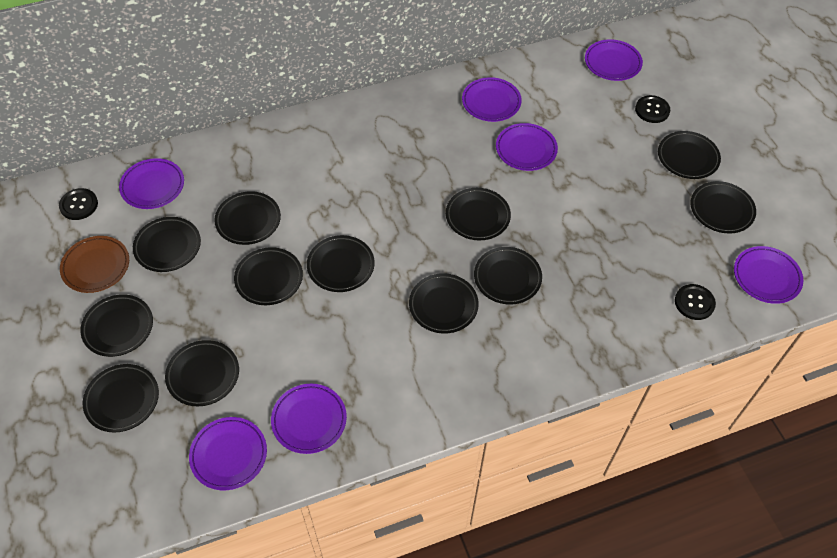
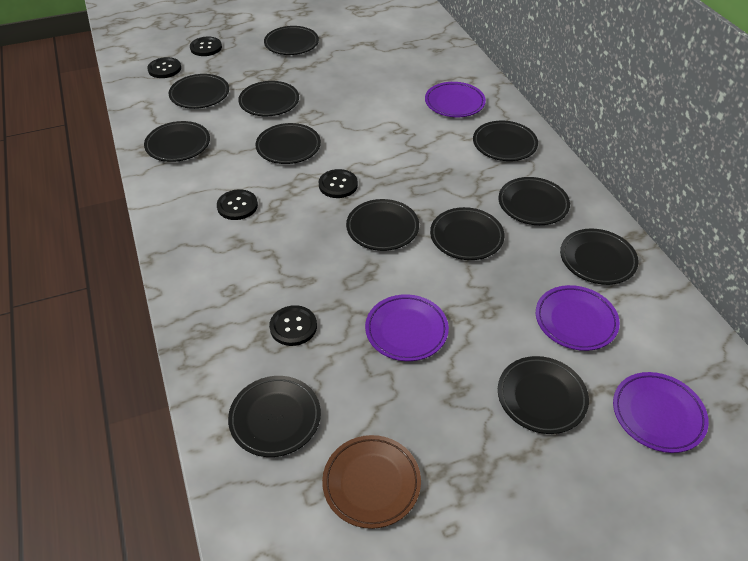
black button: [59,188,98,220] [635,95,670,123] [675,284,716,320] = 3 -> [147,57,181,78] [190,37,222,56] [217,189,258,220] [269,305,317,346] [319,169,358,198] = 5
purple plate: [119,158,184,209] [189,417,267,490] [271,384,347,454] [462,77,522,122] [496,123,558,171] [585,39,643,81] [734,246,803,304] = 7 -> [365,294,449,361] [425,82,486,117] [536,285,620,351] [613,372,709,453] = 4

